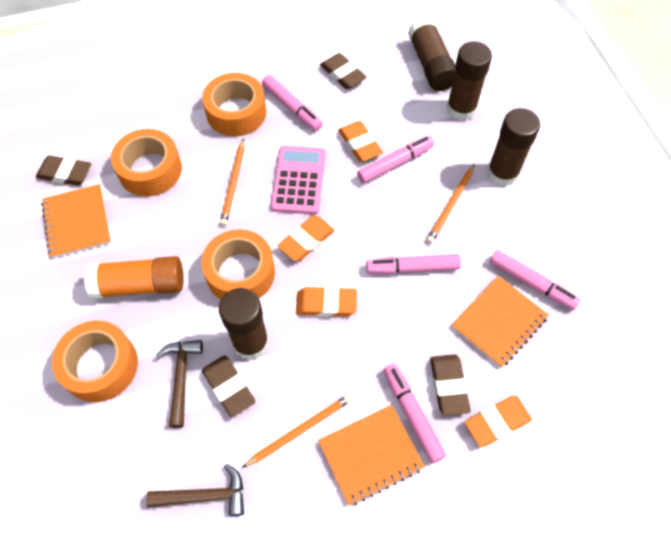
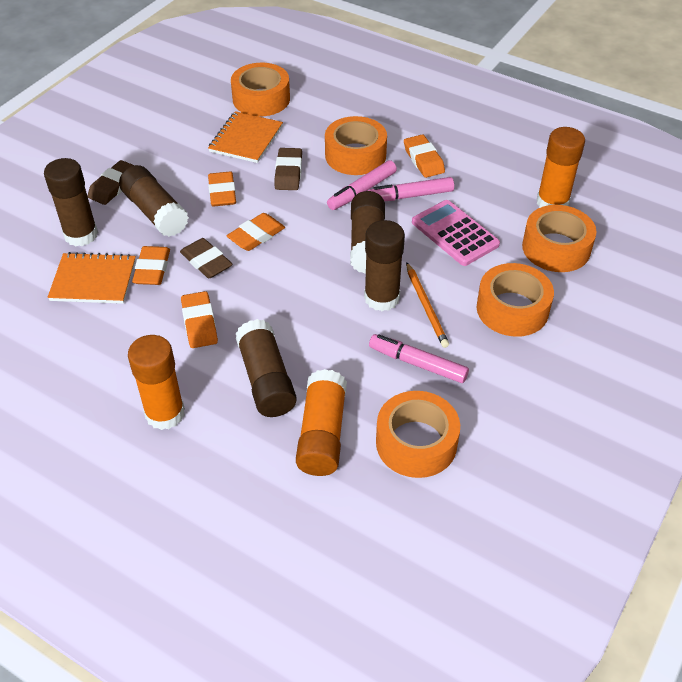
brown eraser: [36,155,91,186] [202,355,255,417] [320,53,367,89] [430,354,471,416] = 4 -> [88,160,135,205] [180,238,232,278] [274,148,302,190] = 3
brown glue stick: [219,288,269,360] [408,17,456,91] [446,41,492,121] [487,108,540,186] = 4 -> [44,158,98,246] [119,165,189,237] [236,319,297,417] [350,191,385,274] [364,220,405,311] = 5
brown hammer: [146,464,244,516] [155,340,203,428] = 2 -> none = 0
orange eraser: [277,216,335,261] [296,286,357,317] [338,121,383,162] [465,396,532,447] = 4 -> [132,246,170,285] [181,291,218,348] [208,172,236,206] [227,213,285,251] [404,135,445,178] = 5
orange glue stick: [84,256,184,299] = 1 -> [128,335,185,430] [296,369,347,476] [537,127,585,208] = 3
orange notebook: [41,184,111,258] [318,405,425,506] [452,276,549,368] = 3 -> [48,252,136,304] [208,111,283,163] = 2
orange pencil: [220,138,244,226] [242,394,352,468] [427,164,475,244] = 3 -> [406,262,449,348] = 1
orange tape: [52,321,138,402] [111,129,182,197] [201,229,275,300] [202,73,266,136] = 4 -> [231,63,290,116] [325,116,387,175] [376,391,460,478] [477,263,554,337] [522,205,597,272] = 5
pink marker: [262,75,323,131] [357,136,434,183] [366,254,461,274] [383,364,446,463] [489,250,580,310] = 5 -> [327,160,397,210] [368,177,454,201] [369,334,469,383] = 3

